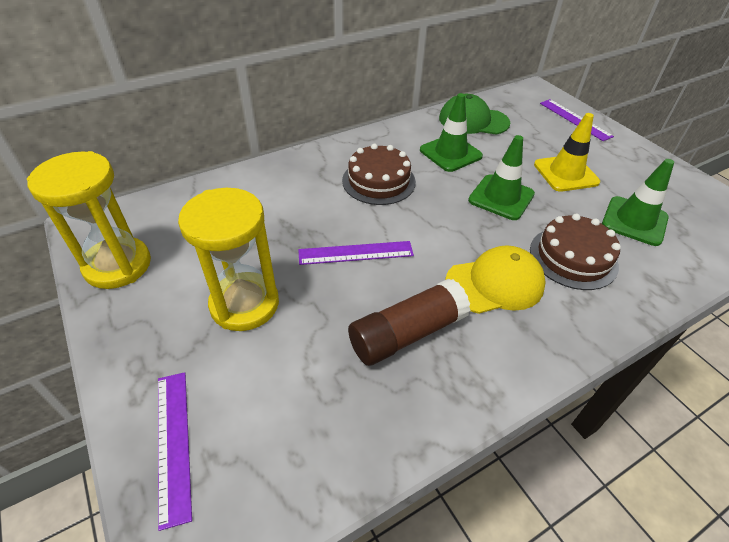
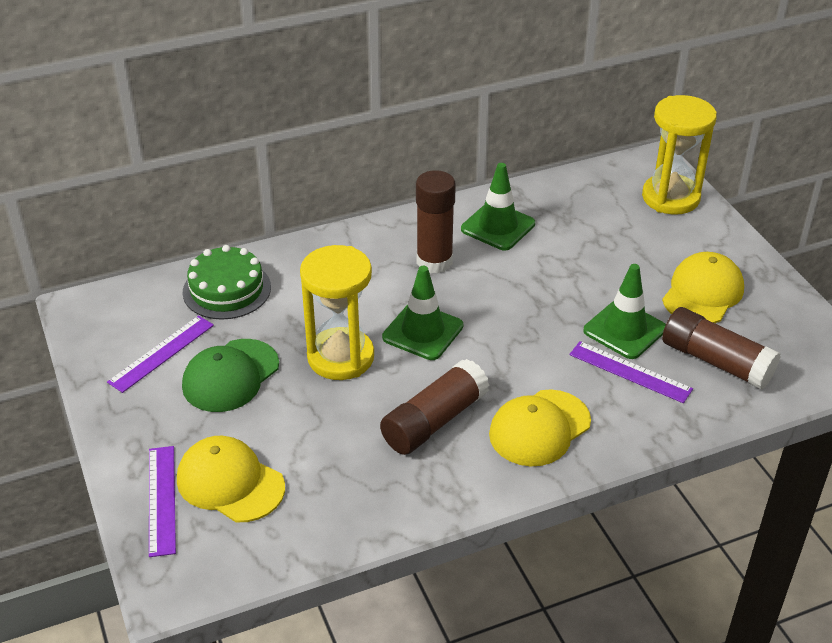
brown cake: [342,144,416,205] [530,214,621,290] = 2 -> none = 0
brown glue stick: [348,279,471,366] = 1 -> [380,359,489,455] [416,170,456,274] [662,307,781,390] = 3
green cake: none = 0 -> [183,245,271,320] = 1
yellow cap: [445,245,546,314] = 1 -> [177,436,285,522] [489,389,591,466] [662,252,744,323] = 3
yellow traffic cone: [534,113,600,192] = 1 -> none = 0

